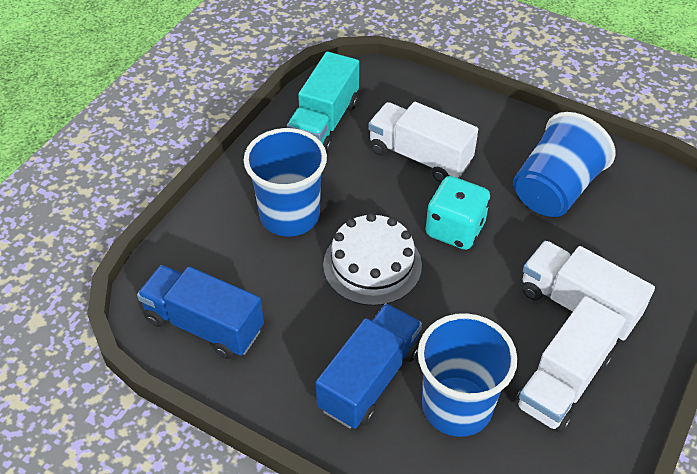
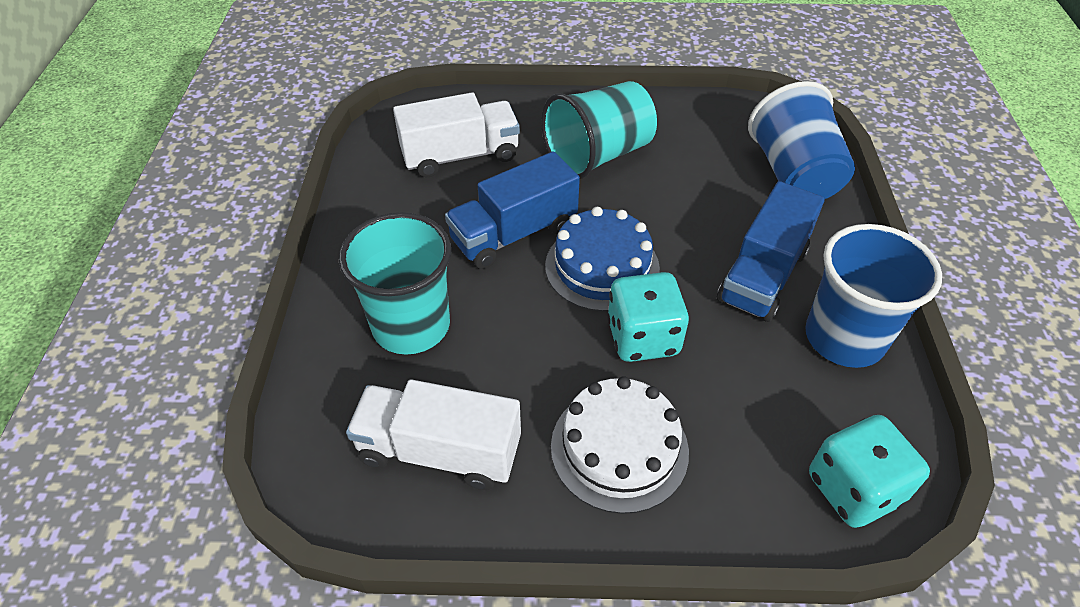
blue cake: none = 0 -> [545,207,660,312] = 1
blue cup: [244,128,327,236] [418,313,517,437] [513,112,616,217] = 3 -> [748,81,855,199] [805,224,942,368] = 2
turquoise cup: none = 0 -> [339,212,451,355] [541,81,657,179] = 2
turquoise dice: [426,176,490,250] = 1 -> [607,272,689,362] [809,415,930,528] = 2
turquoise truck: [287,52,359,154] = 1 -> none = 0
white truck: [368,102,478,182] [515,296,626,433] [522,241,655,341] = 3 -> [346,380,521,490] [393,92,520,177] = 2

